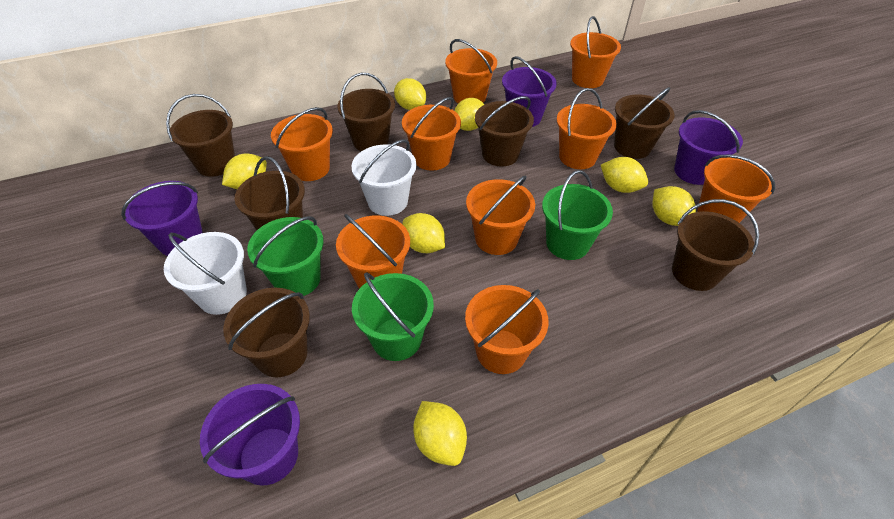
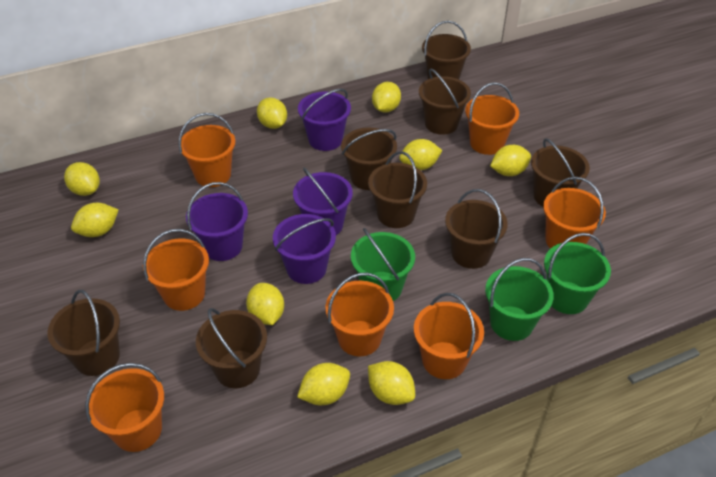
brown bucket: [166,94,235,177] [223,288,310,377] [235,156,305,230] [337,73,395,151] [475,96,534,166] [614,87,675,159] [672,199,759,291] = 7 -> [47,290,120,376] [196,308,267,388] [341,128,397,190] [368,151,427,228] [419,68,471,135] [422,21,471,79] [445,189,508,269] [531,138,590,207] = 8
orange bucket: [271,107,333,181] [336,214,410,289] [402,97,461,171] [445,39,497,104] [465,285,549,374] [466,175,535,255] [557,88,617,169] [570,16,621,88] [698,154,776,223] = 9 -> [85,363,164,452] [143,229,209,311] [179,113,235,187] [326,273,394,356] [414,293,484,379] [465,82,519,155] [543,177,606,249] = 7
white bucket: [164,232,247,315] [352,139,416,216] = 2 -> none = 0
yellow lemon: [222,154,267,189] [394,78,426,110] [402,213,445,253] [413,401,467,466] [454,98,484,131] [601,157,648,193] [652,186,696,226] = 7 -> [64,162,100,196] [71,203,118,237] [246,283,284,325] [257,97,287,129] [297,363,350,405] [368,361,415,405] [372,82,401,113] [399,139,442,170] [490,145,531,176] = 9

